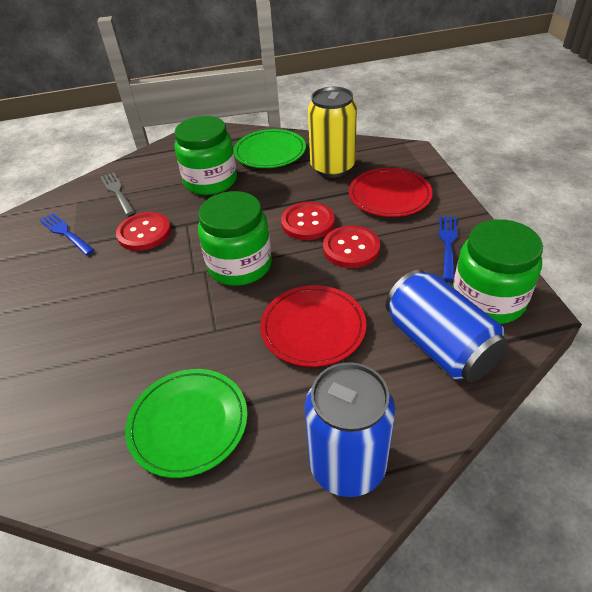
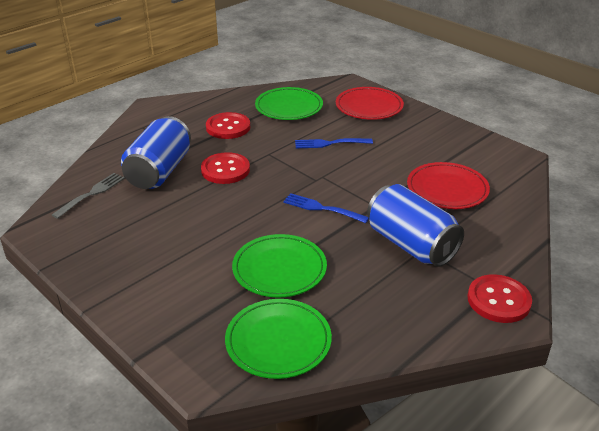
green jar: [174,116,237,195] [198,191,272,286] [453,219,543,324] = 3 -> none = 0
green plate: [125,369,248,478] [234,129,306,168] = 2 -> [225,299,332,379] [232,234,327,297] [255,87,323,120] = 3
yellow can: [308,87,357,178] = 1 -> none = 0

